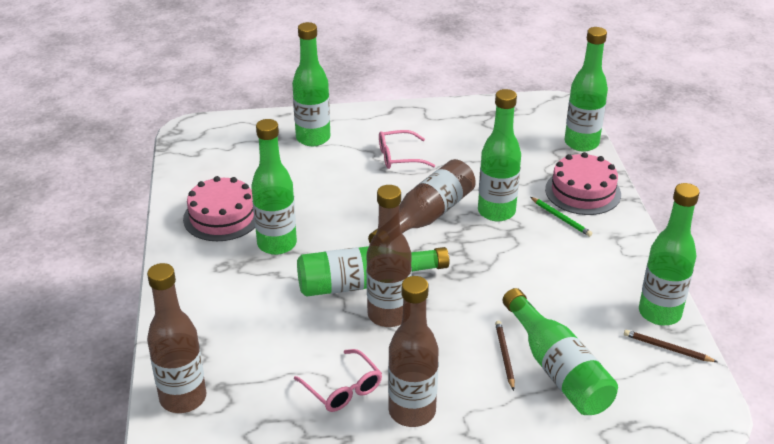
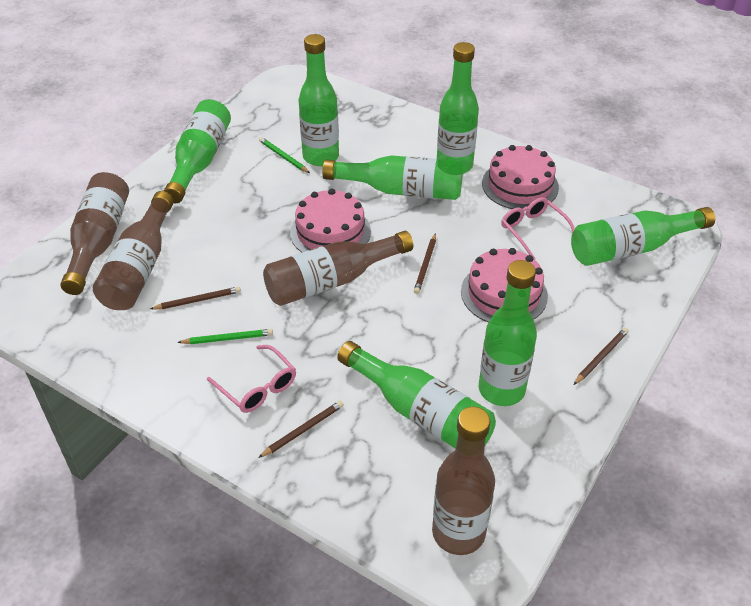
brown pencil: [495,321,515,391] [624,330,717,362] = 2 -> [150,287,241,309] [258,401,344,458] [414,233,436,294] [573,328,629,385] = 4
green pencil: [530,197,592,237] = 1 -> [177,329,273,344] [259,137,310,173] = 2
pink cake: [183,176,255,241] [545,152,621,215] = 2 -> [290,189,371,252] [461,248,548,323] [482,145,559,209] = 3

